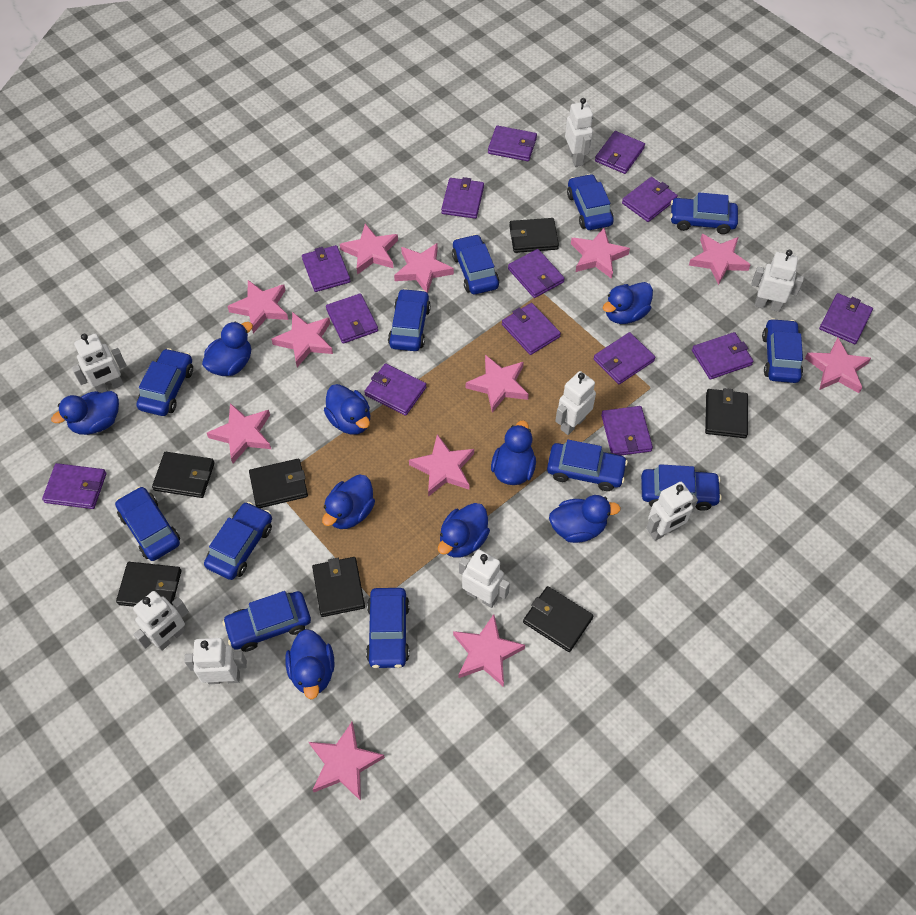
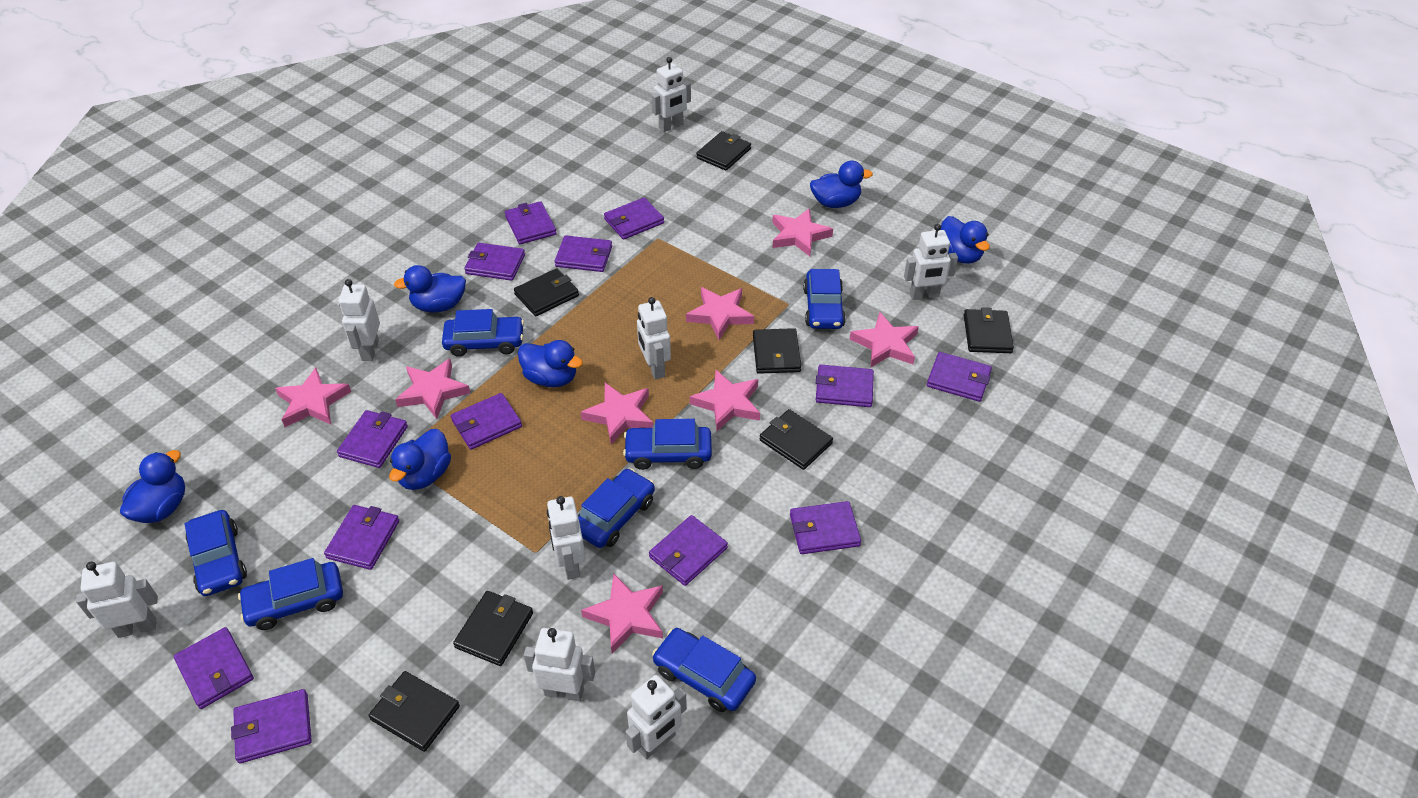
blue car: [115,487,180,561] [136,348,193,416] [204,502,272,580] [222,591,311,652] [366,588,410,668] [388,288,431,351] [452,234,499,294] [547,440,628,491] [567,174,614,230] [641,464,722,511] [670,192,738,234] [762,318,803,383] = 12 -> [185,510,247,596] [238,558,343,630] [442,309,524,357] [578,468,655,548] [623,419,712,470] [652,628,756,712] [803,269,846,329] = 7
blue duck: [51,391,119,435] [202,322,253,376] [285,629,335,699] [322,475,375,529] [324,384,370,435] [438,503,490,558] [491,420,536,485] [549,495,621,543] [603,282,653,324] = 9 -> [120,450,185,523] [389,429,451,490] [394,265,466,313] [518,340,583,387] [810,161,873,208] [940,216,990,264] = 6
pink star: [207,403,271,463] [227,280,288,333] [271,312,333,367] [309,722,385,801] [340,224,398,275] [394,243,454,293] [409,434,474,497] [453,614,525,687] [466,355,529,413] [571,228,630,279] [689,234,751,285] [805,337,871,393] = 12 -> [275,367,351,427] [395,359,470,419] [581,383,653,445] [581,573,663,654] [686,287,754,340] [690,370,760,431] [772,209,833,256] [850,312,919,367] = 8
purple wallet: [42,463,106,509] [302,245,351,292] [326,293,378,344] [364,363,426,416] [441,177,484,219] [488,125,537,161] [502,303,561,355] [508,249,565,298] [593,332,655,384] [595,131,645,174] [601,406,653,456] [622,177,678,222] [692,332,754,379] [819,293,873,344] = 14 -> [174,627,254,709] [231,689,312,763] [324,505,399,570] [337,410,408,468] [451,393,522,450] [464,243,525,281] [505,201,557,244] [555,235,612,272] [604,197,664,240] [649,515,728,586] [790,501,861,554] [816,365,874,407] [927,352,992,402] = 13

